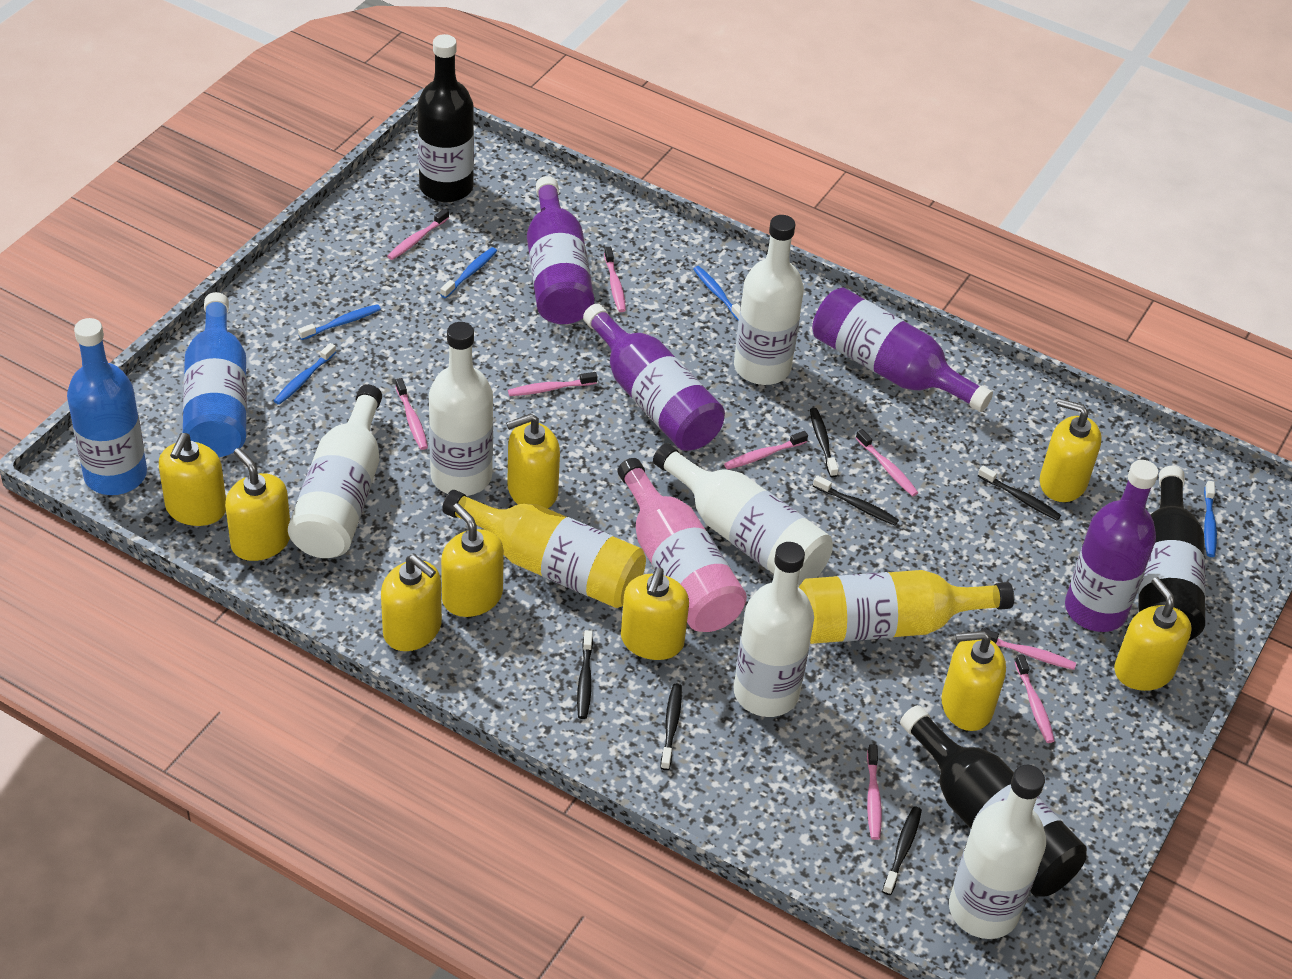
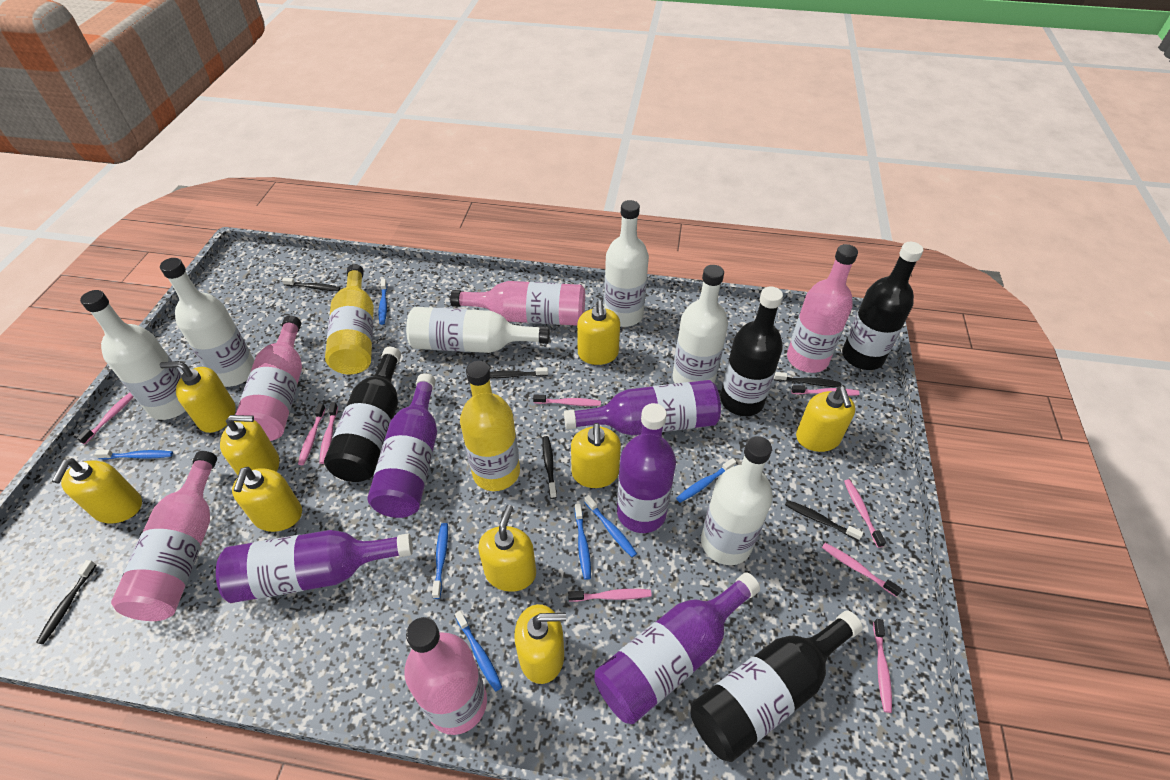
black bottle: [417,34,474,202] [900,705,1087,897] [1138,466,1206,641] = 3 -> [324,347,401,482] [690,610,863,762] [720,287,783,416] [842,242,923,370] = 4
blue bottle: [67,318,147,495] [183,292,247,457] = 2 -> none = 0
blue toothbrush: [274,343,336,405] [298,304,381,340] [440,247,497,298] [693,266,740,321] [1204,481,1217,557] = 5 -> [94,450,173,460] [379,279,387,325] [432,523,448,599] [455,611,502,692] [575,504,591,580] [584,495,637,557] [676,458,736,503] = 7
pink bottle: [618,458,747,632] = 1 -> [111,451,217,621] [235,316,302,441] [404,617,487,735] [450,281,585,326] [787,244,858,373] = 5
purple bottle: [527,176,594,324] [583,304,725,451] [812,287,993,412] [1065,460,1158,632] = 4 -> [216,530,413,603] [367,373,437,518] [564,380,721,436] [594,572,760,724] [617,403,676,533] = 5

